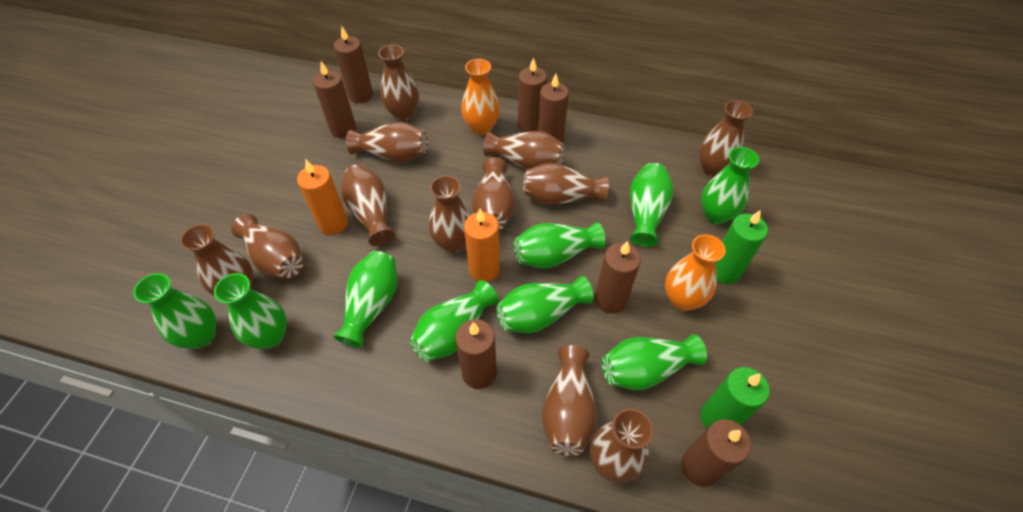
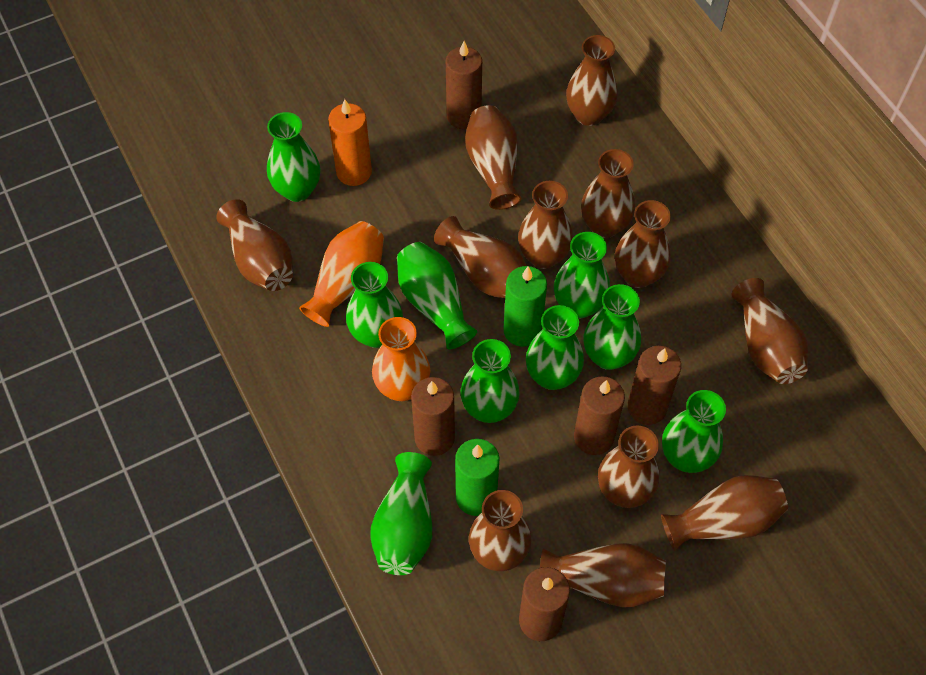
brown candle: [313,61,356,138] [334,27,373,103] [455,319,497,389] [518,57,547,132] [538,73,569,143] [595,241,641,313] [681,419,751,487] = 7 -> [411,377,455,456] [446,41,482,129] [519,567,570,641] [574,376,625,455] [627,346,681,425] = 5
orange candle: [297,160,348,235] [464,209,500,282] = 2 -> [328,99,372,186] = 1

